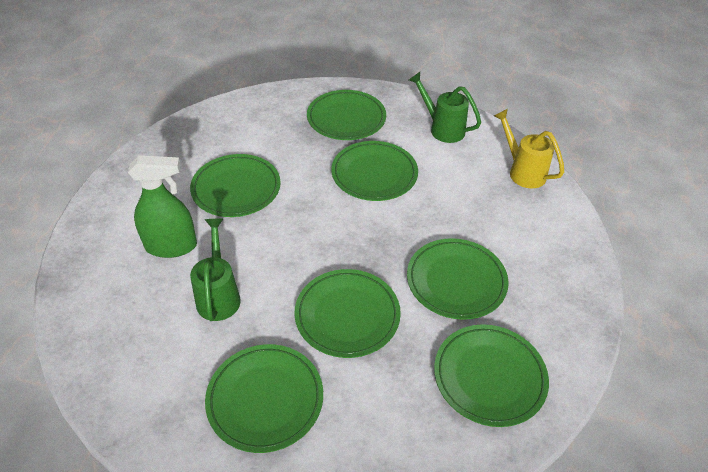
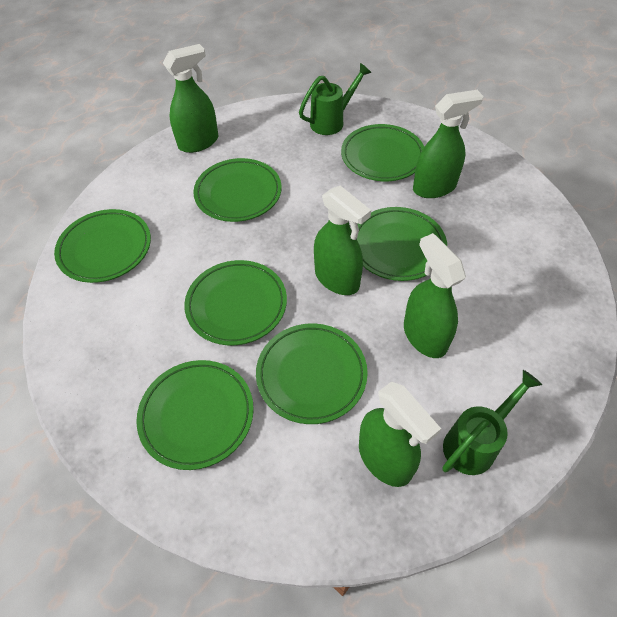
green spray bottle: [128,155,197,258] = 1 -> [163,44,218,153] [314,186,371,295] [359,382,441,487] [404,233,466,358] [413,90,483,198] = 5
yellow watering can: [494,109,564,188] = 1 -> none = 0

